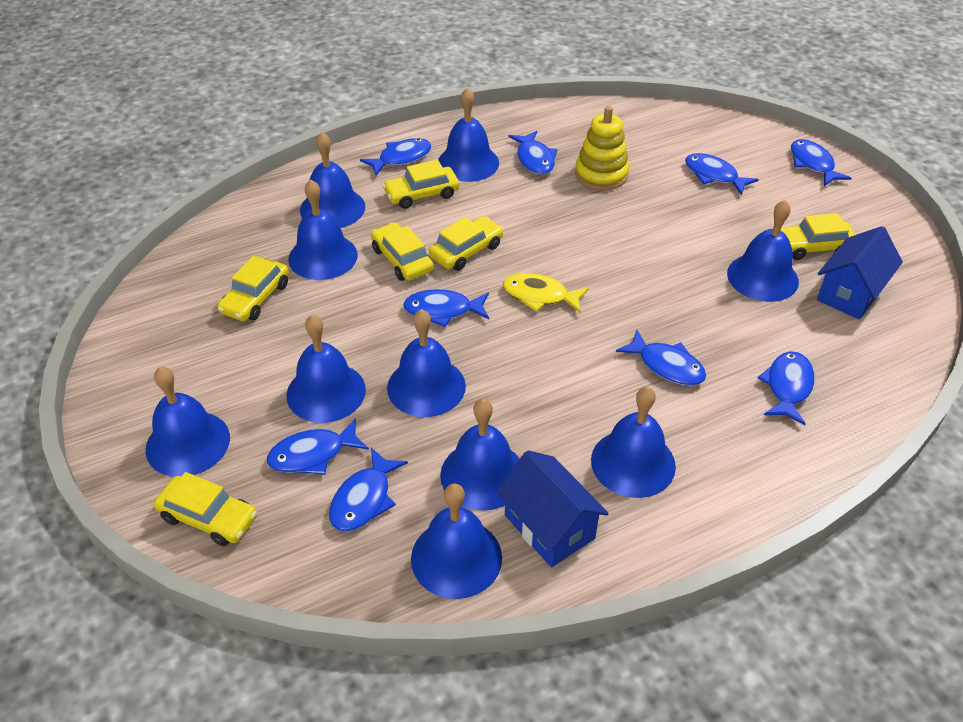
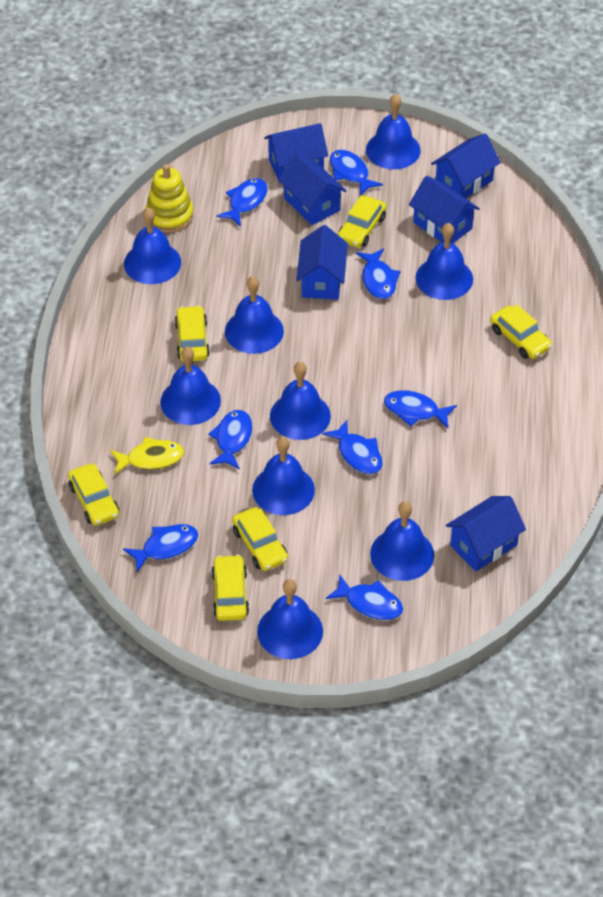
blue bell: [145,367,230,477] [287,315,366,423] [288,180,358,280] [300,132,365,228] [387,309,466,417] [411,484,502,599] [438,87,499,182] [440,399,520,511] [591,387,676,498] [727,200,799,302] = 10 -> [124,207,181,284] [160,347,221,425] [225,276,284,354] [252,436,315,515] [257,579,323,659] [270,362,331,440] [366,94,421,169] [370,501,434,581] [415,223,473,300] = 9
blue fish: [267,418,369,475] [329,448,408,532] [360,138,431,176] [403,289,489,327] [509,131,557,174] [616,330,706,386] [685,153,759,195] [758,351,814,425] [791,139,852,186] = 9 -> [123,524,198,572] [208,410,252,469] [216,178,268,227] [322,420,383,474] [326,574,403,620] [330,150,383,196] [356,248,401,299] [384,390,457,428] = 8
blue house: [496,450,609,567] [817,226,903,320] = 2 -> [264,123,328,179] [278,153,347,225] [296,225,348,300] [409,176,480,243] [431,133,501,198] [446,496,526,572] = 6

